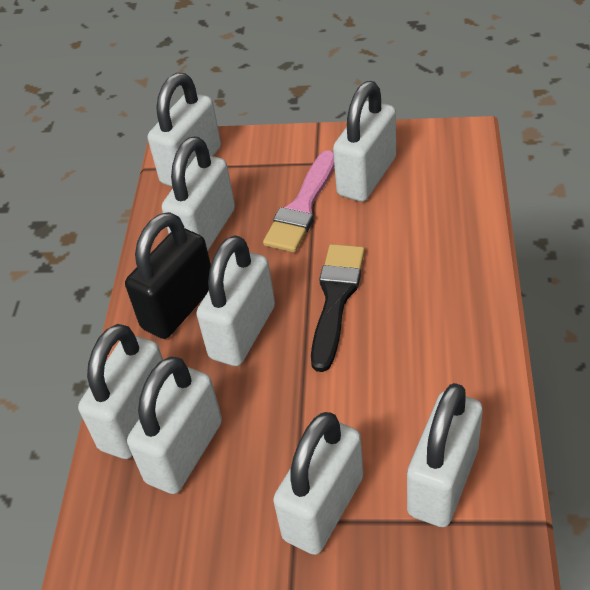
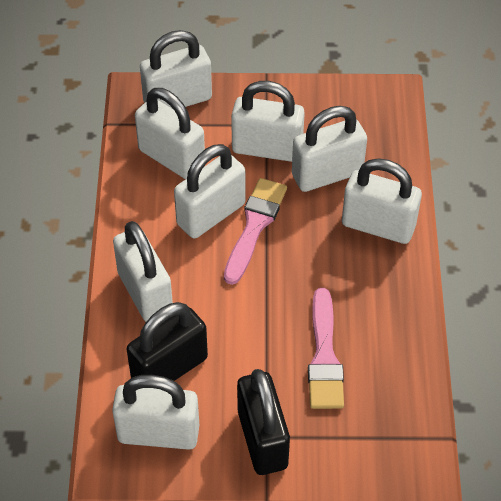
black brush: [311,244,365,372] = 1 -> none = 0
black padlock: [125,212,211,339] = 1 -> [127,302,208,381] [237,369,290,475] = 2
pink brush: [263,150,334,252] = 1 -> [224,178,287,285] [308,288,344,409] = 2

